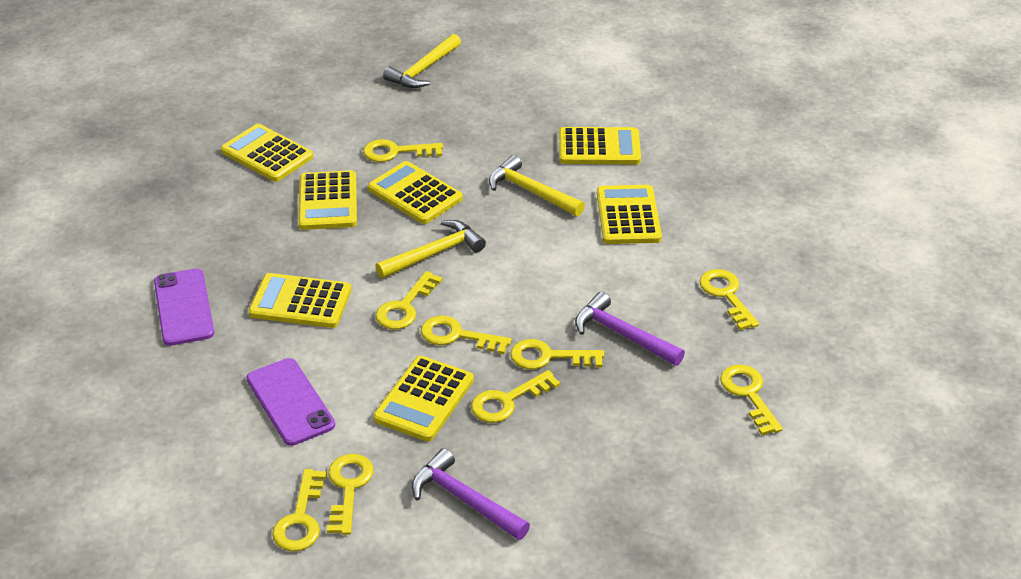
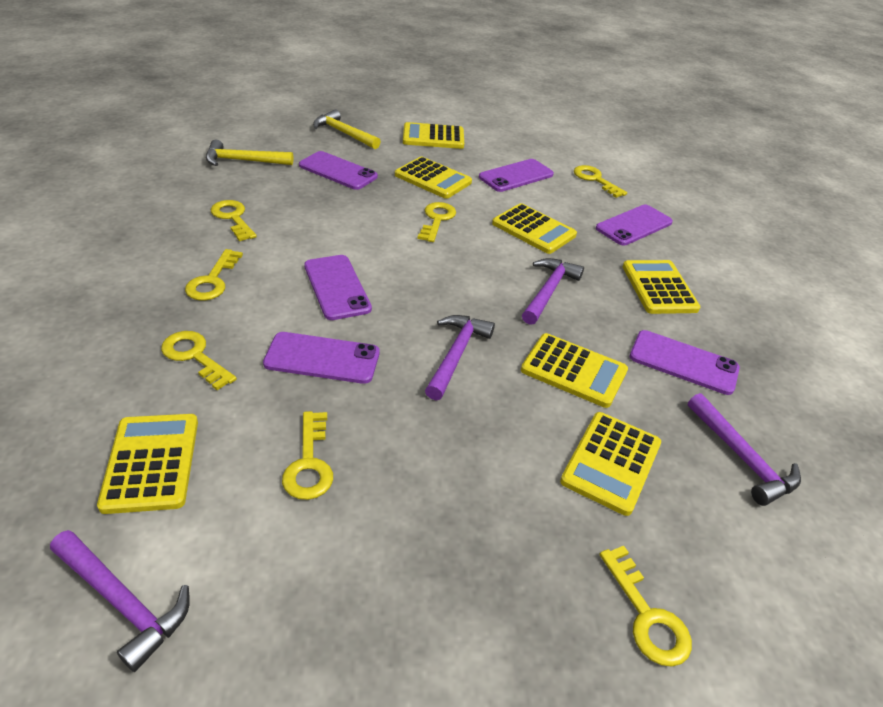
purple hammer: [412,448,530,540] [575,292,685,366] = 2 -> [50,530,190,672] [425,315,495,400] [522,258,584,325] [687,393,801,506] = 4
purple phone: [154,268,214,346] [247,358,335,446] = 2 -> [263,332,380,384] [299,151,378,190] [304,255,372,320] [479,159,554,192] [596,204,673,246] [630,330,740,395] = 6
yellow hammer: [375,220,486,278] [383,34,461,88] [489,155,585,216] = 3 -> [206,140,293,166] [313,109,381,149] = 2
yellow key: [272,469,327,552] [327,454,374,535] [363,139,443,162] [375,271,443,329] [421,316,511,354] [471,370,560,423] [510,339,604,369] [699,269,759,330] [720,364,783,435] = 9 -> [161,331,237,390] [185,249,243,301] [211,200,257,241] [282,411,333,500] [418,202,456,242] [574,165,627,198] [600,546,692,667] = 7

